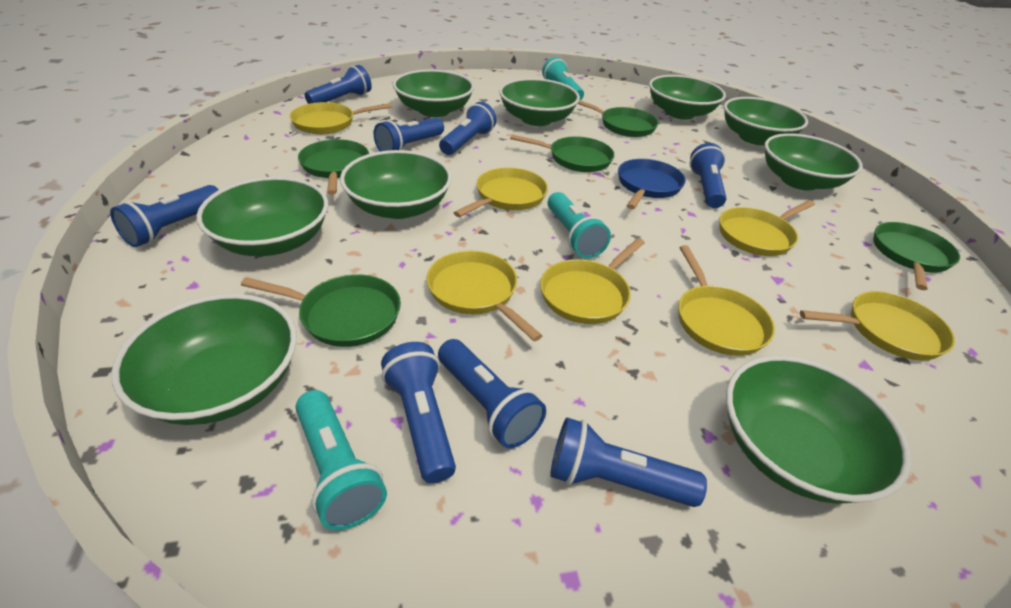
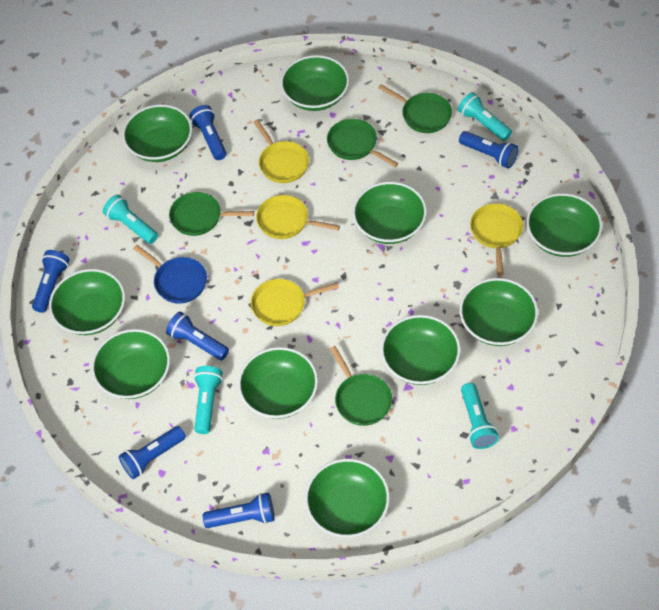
blue flashlight: [110,185,219,247] [305,65,372,104] [374,118,444,152] [381,342,456,483] [438,339,546,449] [439,102,497,155] [550,418,707,507] [690,143,726,208] = 8 -> [32,250,70,313] [119,426,186,479] [166,312,229,360] [189,105,227,160] [203,493,275,528] [459,131,519,169] = 6
green bowl: [111,294,297,425] [196,177,328,256] [340,150,452,219] [393,69,474,117] [499,78,580,126] [649,75,726,120] [724,97,808,145] [726,356,911,504] [764,133,863,191] = 9 -> [49,269,125,335] [91,329,170,399] [122,104,192,162] [238,347,318,419] [280,55,349,111] [305,459,390,538] [352,182,427,244] [381,315,461,385] [459,278,538,346] [526,193,603,257] = 10
green pan: [241,274,401,347] [298,139,369,195] [510,134,614,172] [577,100,659,137] [873,222,960,290] = 5 -> [169,192,254,236] [327,119,398,167] [330,346,392,426] [378,84,452,133] = 4
turquoise flashlight: [295,390,387,530] [542,57,584,100] [548,192,611,259] = 3 -> [103,195,158,244] [194,366,223,434] [458,92,512,141] [461,383,499,449] = 4
yellow pan: [290,102,393,134] [427,250,542,341] [454,168,548,217] [540,238,645,324] [678,245,775,356] [719,200,815,256] [800,291,955,361] = 7 -> [251,279,339,326] [253,119,309,183] [256,195,340,239] [470,203,523,275] = 4

